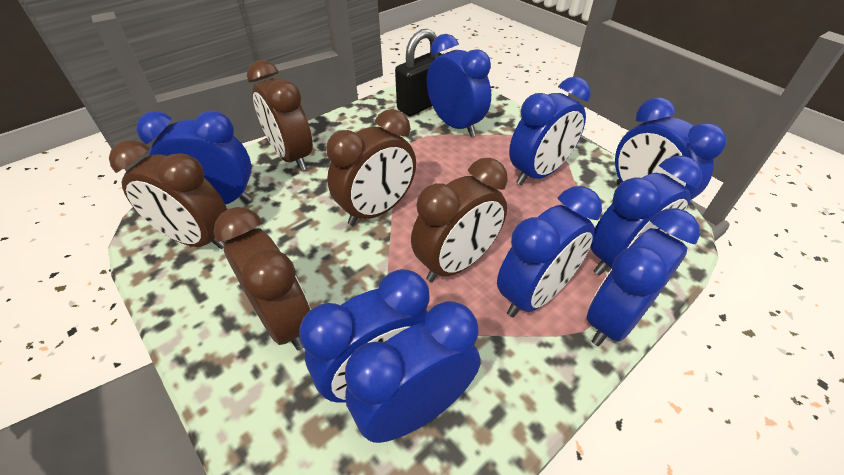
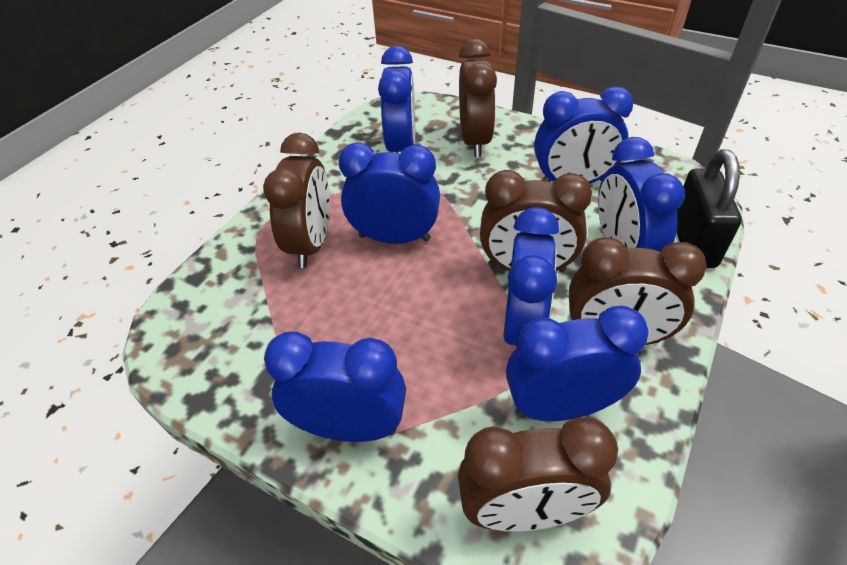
blue clock: [136,110,252,204] [299,269,430,403] [345,301,481,443] [427,34,491,137] [497,186,602,317] [509,77,591,185] [587,208,700,346] [590,156,702,276] [615,97,727,200] = 9 -> [264,332,406,442] [339,142,440,244] [378,46,415,154] [503,207,559,348] [506,306,649,421] [534,86,634,184] [598,137,685,252] = 7

